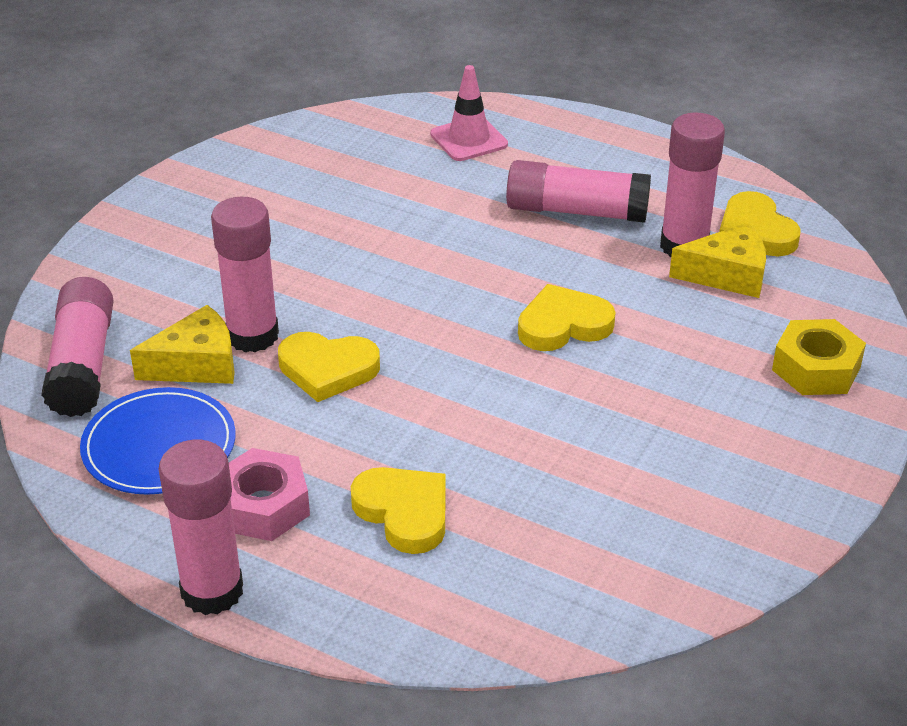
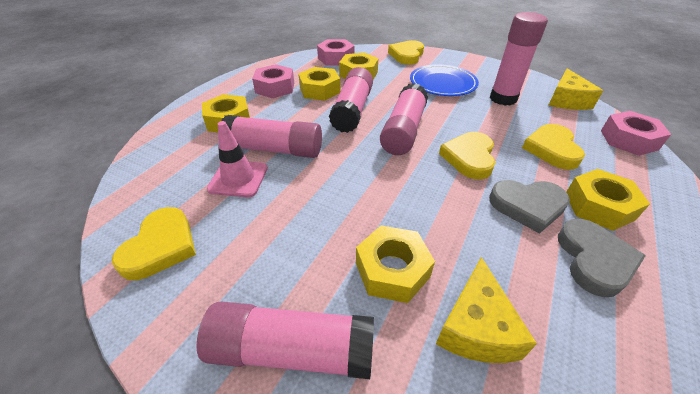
grey heart: none = 0 -> [489,180,570,234] [558,219,646,297] = 2
pink nut: [229,448,310,541] = 1 -> [252,64,294,98] [317,39,355,66] [601,111,671,156] = 3
yellow nut: [772,319,866,395] = 1 -> [202,94,250,132] [298,67,340,101] [339,52,379,80] [356,226,435,303] [566,169,650,231] = 5

